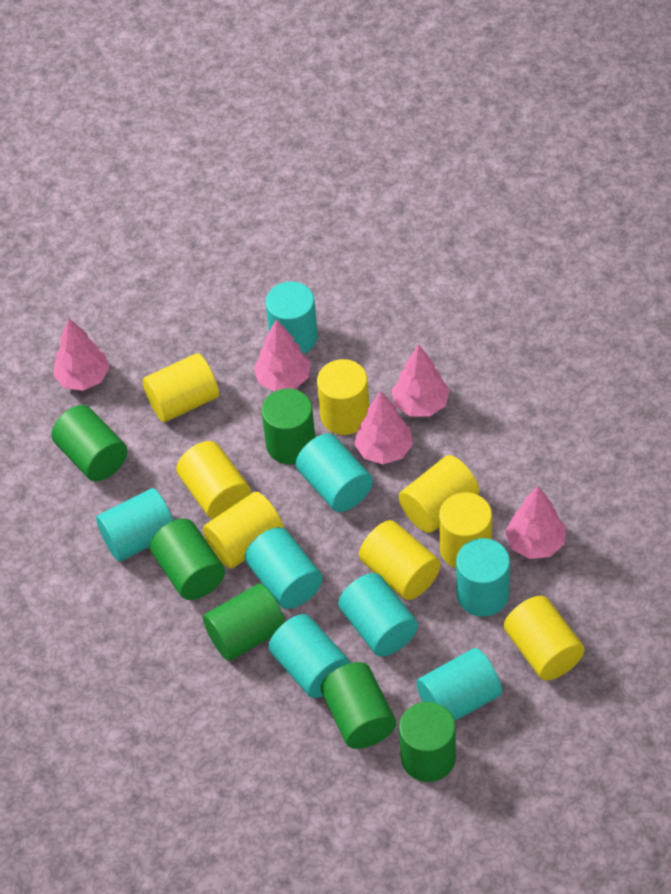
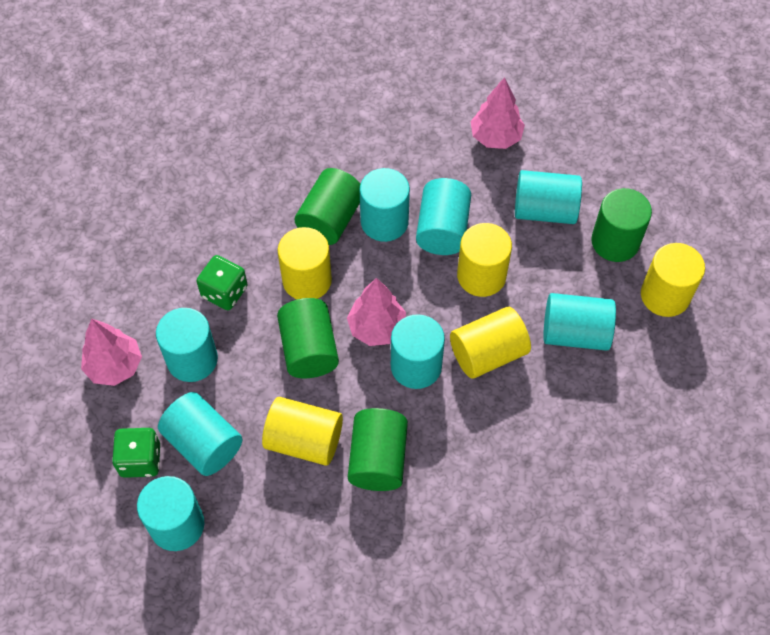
green cylinder: [51,405,127,481] [149,519,225,600] [203,583,286,661] [261,389,315,464] [320,662,396,749] [399,702,456,782] = 6 -> [277,298,339,378] [295,168,360,245] [348,408,408,491] [591,188,652,262] = 4
green dice: none = 0 -> [112,428,160,478] [196,255,248,310] = 2
pink tree: [53,318,110,391] [253,319,310,392] [354,391,413,464] [392,344,449,417] [505,486,565,559] = 5 -> [81,318,142,386] [347,278,406,346] [470,77,525,149] = 3
yellow cylinder: [143,353,219,422] [176,441,251,519] [203,492,284,568] [317,359,369,435] [359,520,441,600] [399,455,479,533] [439,492,492,568] [504,596,585,681] = 8 -> [262,397,343,466] [278,227,332,299] [450,307,531,379] [457,223,512,297] [641,243,705,317] = 5

